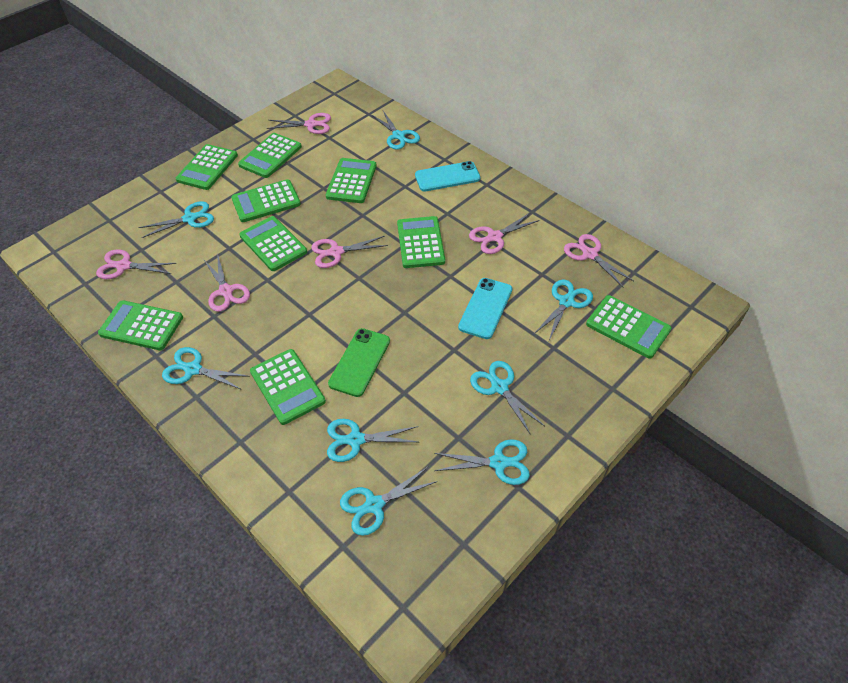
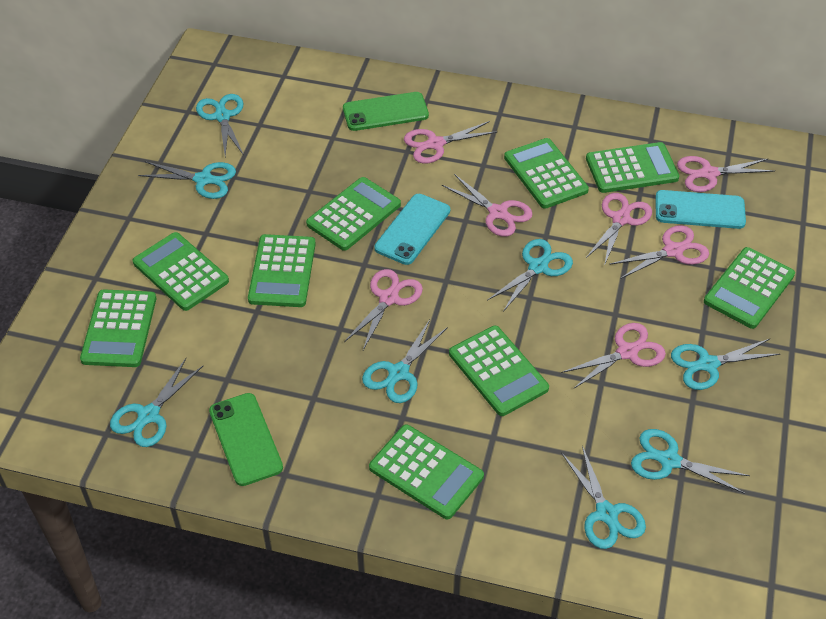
green phone: [328,328,390,397] = 1 -> [209,393,283,486] [343,92,429,131] = 2
pink scissors: [96,249,177,279] [203,253,250,312] [267,113,331,134] [311,236,388,268] [469,213,540,254] [564,234,634,288] = 6 -> [344,269,423,350] [404,121,498,164] [442,174,533,237] [561,323,666,389] [586,193,652,266] [609,225,709,279] [677,156,775,192] = 7

